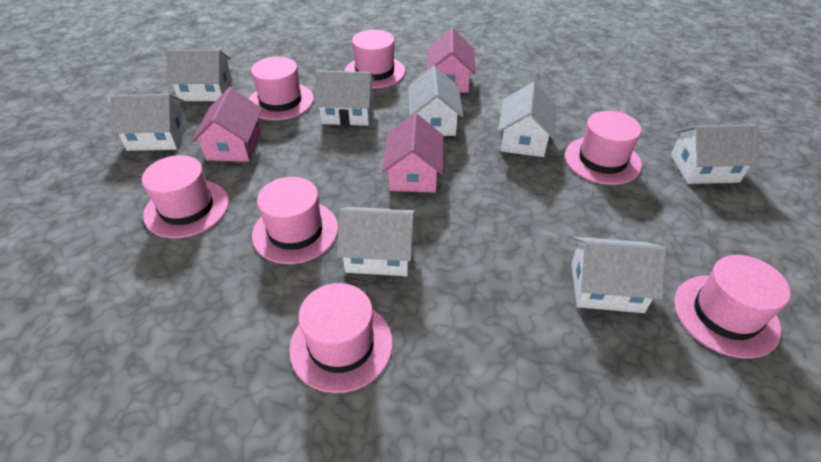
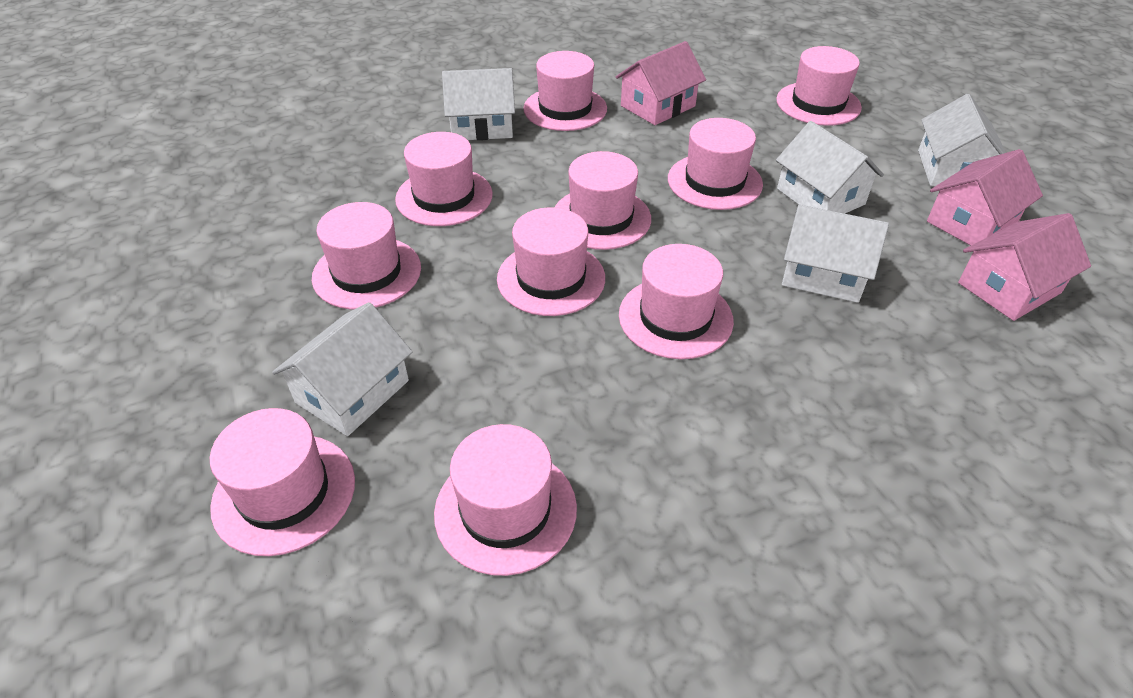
pink hat: [142,155,229,238] [249,57,314,120] [252,177,338,264] [289,283,393,393] [344,30,405,88] [565,111,642,185] [674,255,791,359] = 7 -> [210,408,355,556] [312,202,421,310] [395,132,493,226] [434,424,577,576] [497,207,605,316] [523,51,607,131] [554,151,651,250] [619,244,734,359] [668,118,763,210] [776,46,862,126] = 10
white house: [110,94,188,151] [167,50,232,101] [315,71,375,126] [337,207,416,276] [408,66,463,136] [498,82,556,157] [571,237,666,313] [671,124,759,184] = 8 -> [272,302,413,436] [442,68,515,140] [776,121,884,214] [782,205,889,303] [918,94,1006,186] = 5

